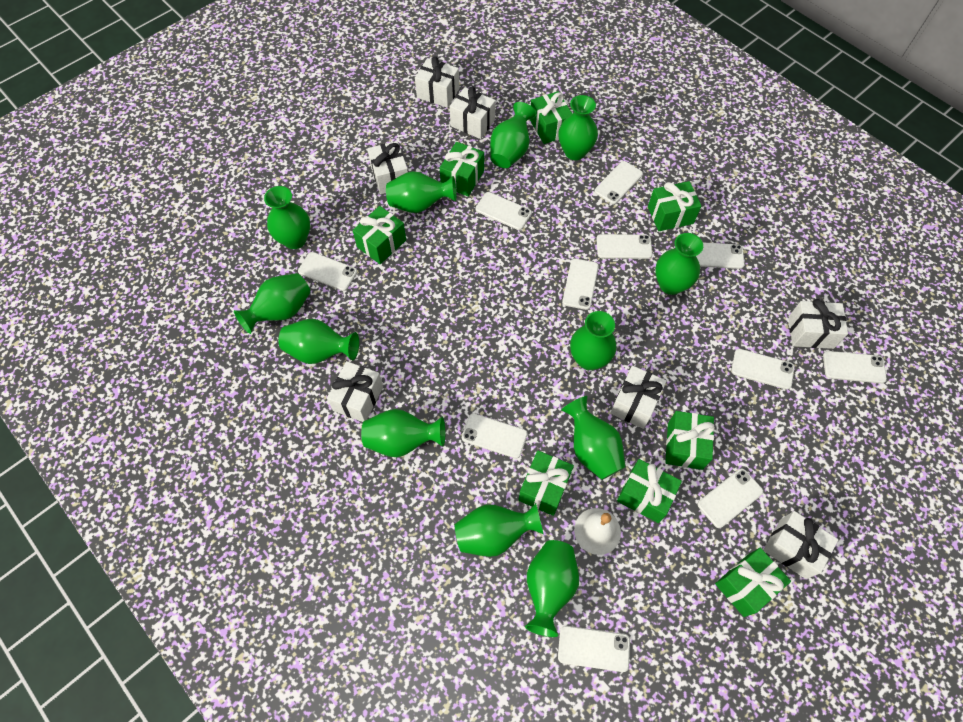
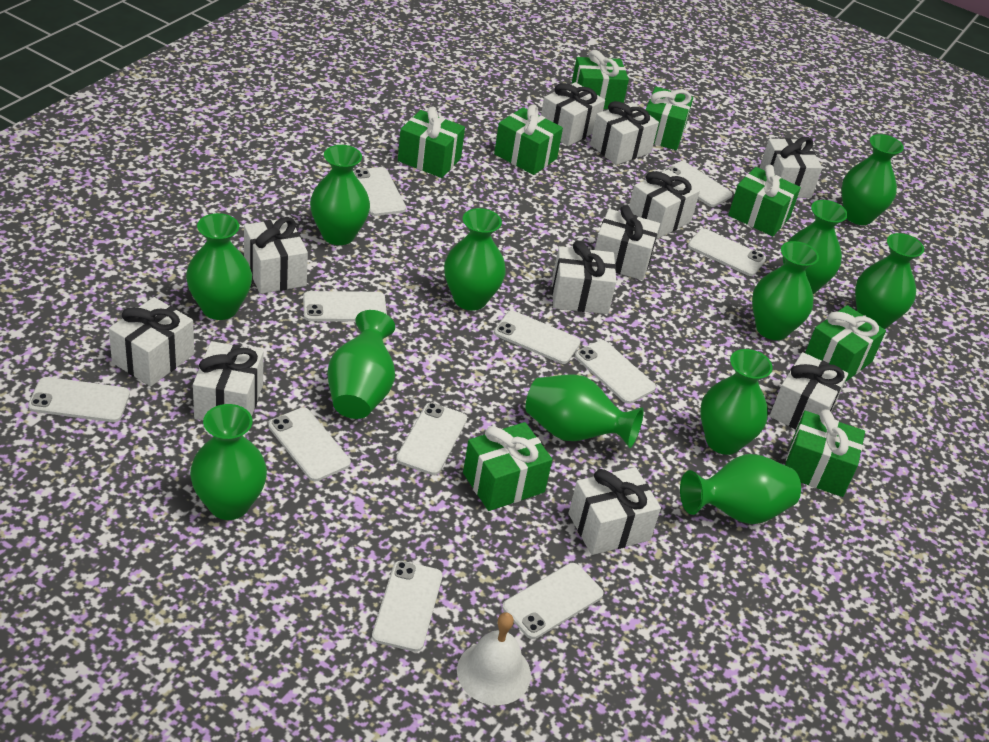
white gift: [327,361,383,422] [367,141,408,194] [415,56,459,108] [450,86,496,139] [610,366,666,429] [763,511,838,579] [789,299,848,349] = 7 -> [109,297,194,386] [193,341,264,420] [244,217,308,294] [541,82,605,146] [552,241,616,314] [568,467,661,555] [590,101,659,165] [595,205,660,280] [629,169,700,239] [760,137,822,198] [770,352,848,430] = 11

